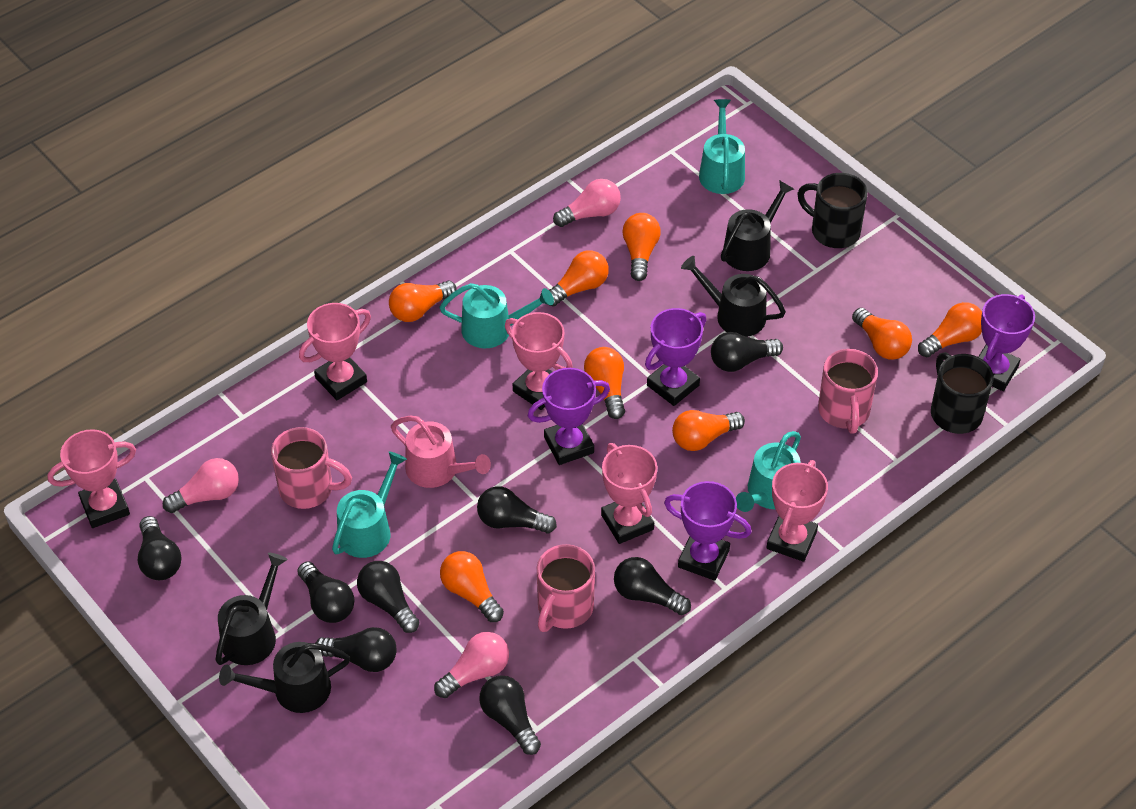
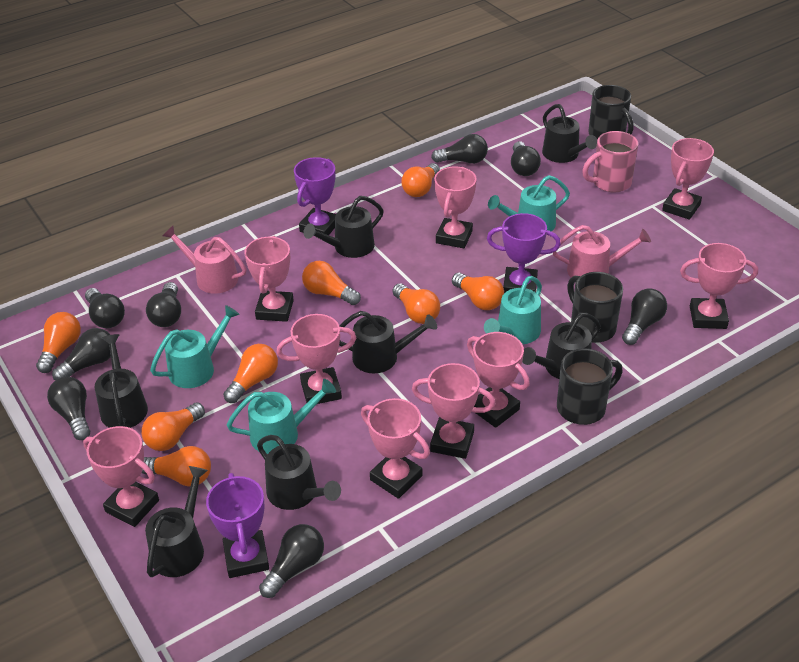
black mug: [797,173,868,248] [931,352,994,434] = 2 -> [557,348,623,425] [567,272,623,343] [588,85,634,140] = 3
black watering can: [216,553,288,665] [219,642,350,713] [681,256,786,337] [721,180,794,271] = 4 -> [94,334,148,428] [145,466,208,577] [257,435,341,510] [303,196,384,258] [339,311,437,373] [522,313,601,379] [542,104,597,163] = 7
pink light bulb: [163,458,239,513] [434,632,509,698] [553,179,621,227] = 3 -> none = 0
pink mug: [271,427,352,509] [537,544,595,632] [818,349,878,434] = 3 -> [582,131,638,193] = 1
pink trophy: [47,429,136,528] [299,303,371,400] [505,312,573,410] [601,443,657,544] [767,460,828,562] = 5 -> [83,426,159,527] [244,236,294,322] [276,314,356,404] [361,398,430,499] [412,363,496,459] [434,166,477,248] [467,332,530,428] [662,138,714,220] [680,243,758,329] = 9
pink watering can: [391,416,491,488] = 1 -> [163,226,246,294] [553,225,651,278] = 2
purple trophy: [528,368,610,465] [645,308,706,406] [664,481,751,581] [978,294,1035,391] = 4 -> [206,473,269,578] [294,157,336,235] [487,213,561,293] = 3

